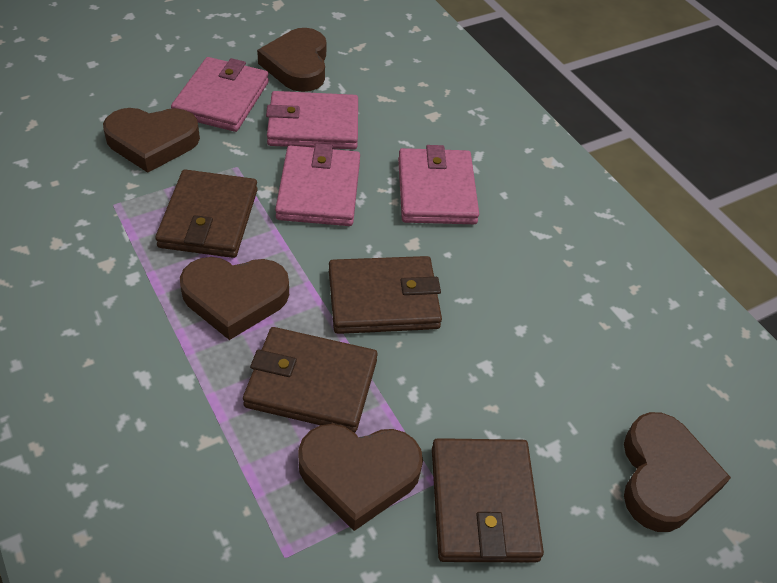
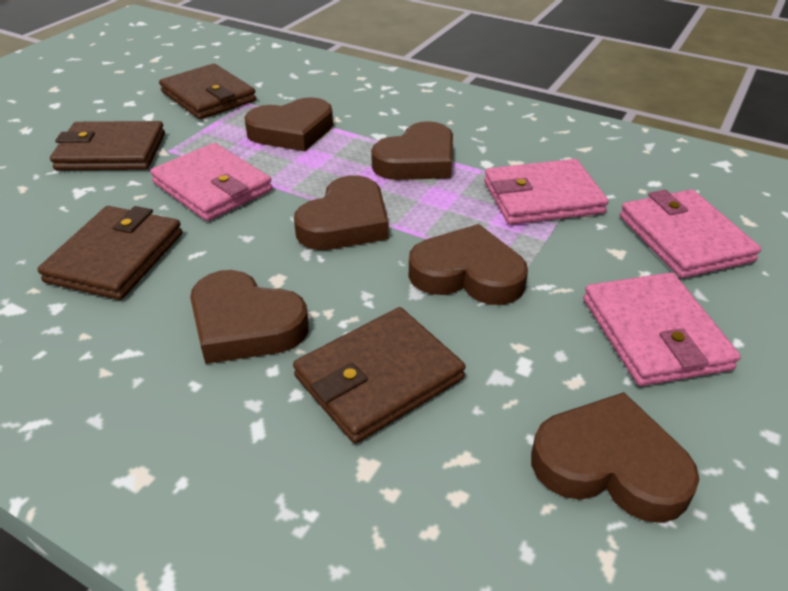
brown heart: [103,108,200,173] [180,257,289,340] [257,28,327,92] [298,424,423,531] [624,412,731,532] = 5 -> [190,270,309,364] [244,97,333,151] [294,175,388,250] [371,121,453,180] [409,224,528,305] [531,392,699,523] = 6

